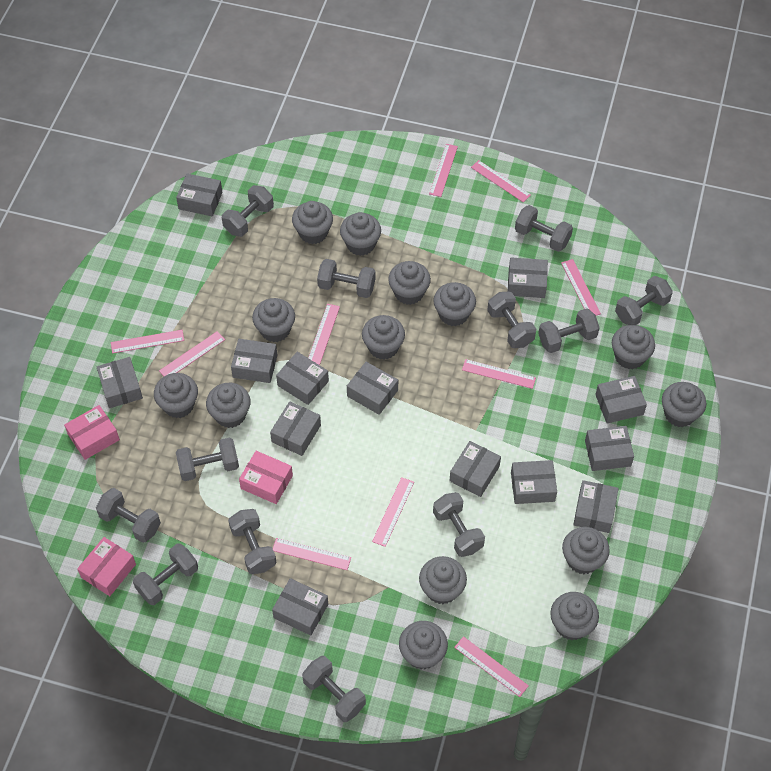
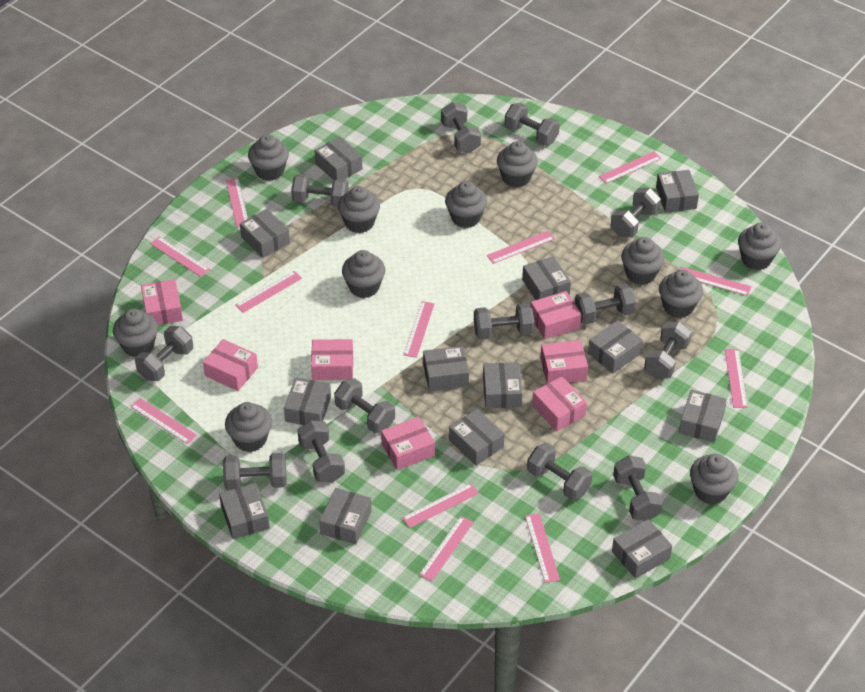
grey cupcake: [154,373,198,418] [206,383,251,428] [252,298,295,342] [292,201,333,244] [340,212,381,256] [362,315,405,360] [388,261,431,305] [399,621,448,670] [419,556,467,604] [433,282,476,326] [550,592,599,640] [562,527,610,574] [612,325,655,369] [662,382,706,427] = 14 -> [113,309,158,357] [225,402,272,452] [248,134,289,181] [338,186,380,233] [342,250,385,298] [445,181,487,228] [497,141,538,187] [621,237,665,285] [659,270,703,318] [690,454,738,504] [738,223,781,270] = 11
grey dumbbell: [96,488,161,543] [133,543,198,605] [176,438,239,481] [222,185,274,237] [228,509,276,574] [302,656,366,722] [317,259,376,298] [433,492,485,557] [487,292,536,348] [515,205,573,252] [538,308,600,353] [615,276,673,325] = 12 -> [135,326,193,381] [223,453,287,490] [291,173,349,207] [297,420,345,483] [334,378,395,433] [441,102,481,153] [474,303,534,340] [505,103,560,145] [527,443,592,500] [574,284,637,325] [611,188,661,237] [613,456,663,521] [644,322,691,379] = 13
pink box: [64,405,120,460] [77,537,136,596] [239,451,293,504] = 3 -> [141,279,183,325] [203,339,258,391] [311,339,353,380] [381,416,435,470] [531,291,581,339] [532,376,587,432] [540,340,588,384] = 7
pink ruler: [111,330,184,353] [159,331,225,376] [273,538,351,570] [308,304,340,365] [372,477,414,547] [429,144,458,197] [454,636,529,697] [462,359,536,389] [471,160,531,202] [561,259,601,316] = 10 -> [130,398,197,444] [150,236,210,277] [226,178,248,228] [235,271,302,313] [402,483,479,528] [403,301,435,358] [419,516,474,581] [487,231,555,264] [525,513,560,583] [599,151,661,184] [680,266,751,296] [725,349,748,408] = 12

